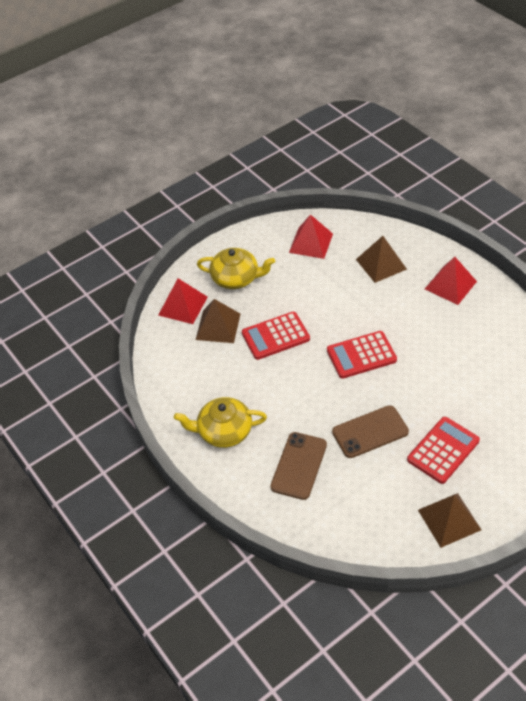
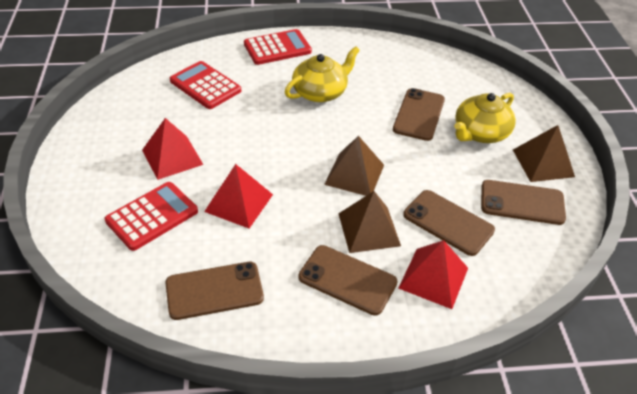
brown phone: [270,432,327,500] [332,405,409,458] = 2 -> [165,262,264,320] [298,245,398,316] [393,88,445,141] [403,190,495,256] [481,180,566,225] = 5

